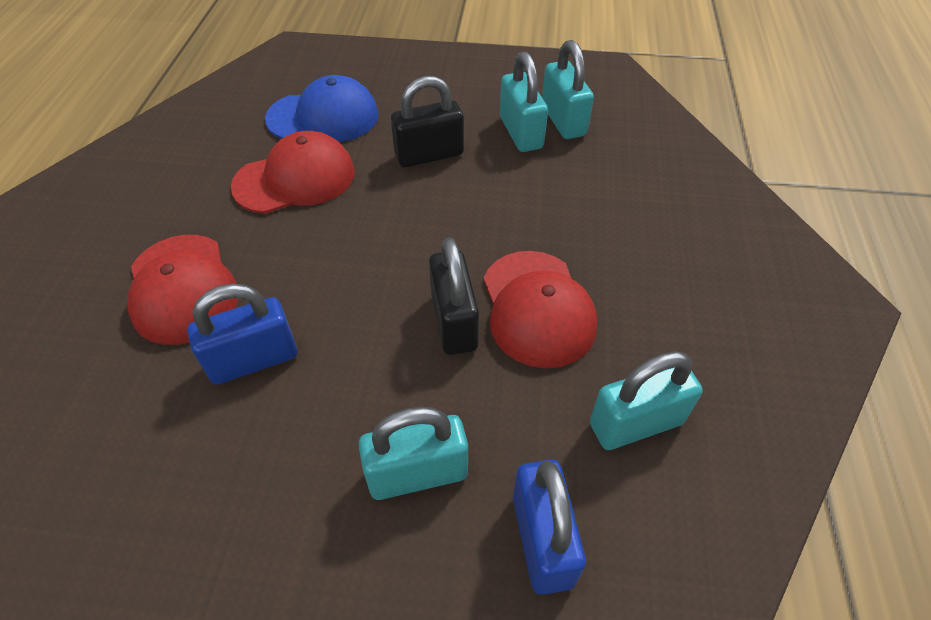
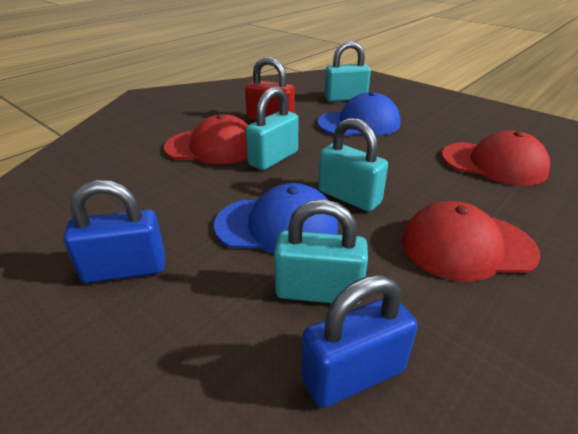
black padlock: [391,76,464,167] [429,237,479,355] = 2 -> none = 0
blue cap: [265,75,379,142] = 1 -> [214,183,338,254] [317,92,400,136] = 2
red padlock: none = 0 -> [245,57,295,120] = 1

